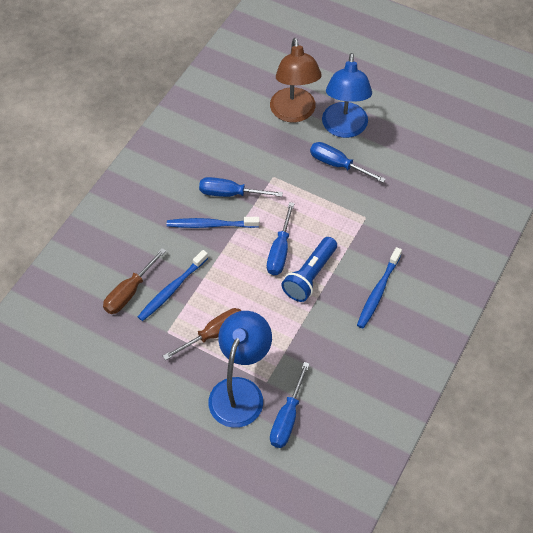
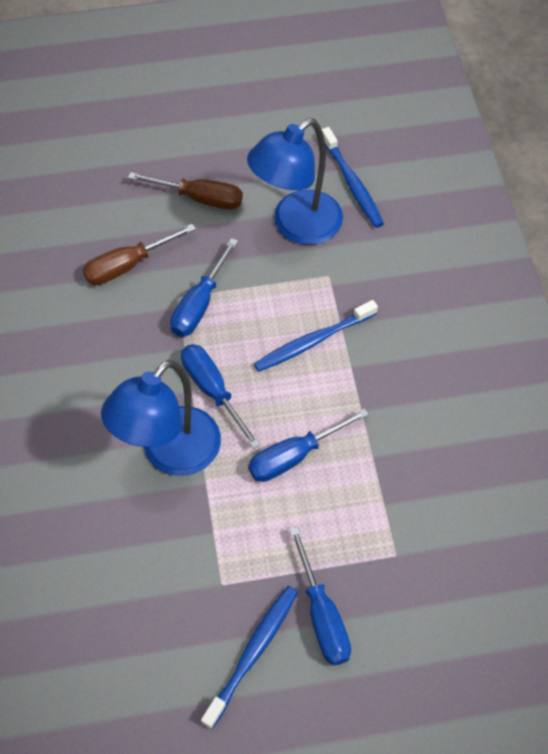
blue flashlight: [281,237,337,302] = 1 -> none = 0
brown lamp: [270,38,322,122] = 1 -> none = 0

